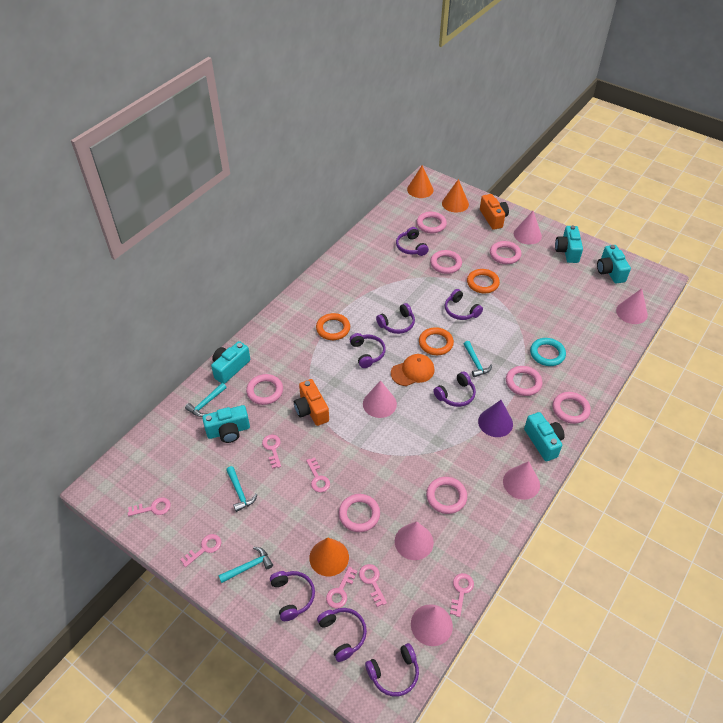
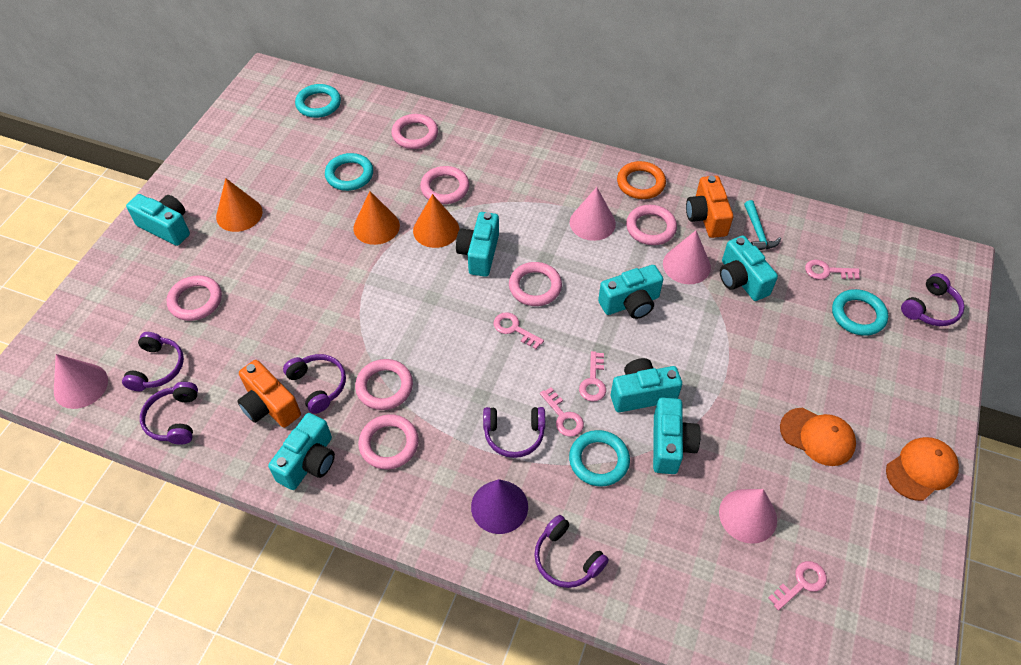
orange cap: [391,354,435,386] = 1 -> [780,408,856,466] [886,437,959,501] = 2
orange ring: [316,313,350,340] [419,327,454,355] [467,269,500,293] = 3 -> [617,161,666,199] = 1
pink cone: [363,380,397,418] [395,521,434,560] [411,604,453,646] [503,461,540,500] [514,211,542,244] [616,288,648,324] = 6 -> [54,354,108,409] [570,187,616,241] [663,230,711,284] [719,489,777,544] = 4
pink key: [128,497,171,516] [180,534,222,567] [262,435,281,469] [306,457,330,492] [326,567,357,608] [359,564,387,607] [450,573,474,617] = 7 -> [493,312,544,349] [540,387,584,437] [579,351,606,402] [768,561,827,611] [805,260,860,280] = 5
pink ring: [246,374,283,405] [339,494,380,532] [416,212,447,233] [426,477,467,514] [430,250,462,274] [490,241,521,264] [506,366,543,396] [553,392,591,424] = 8 -> [167,275,222,321] [355,359,413,410] [358,414,419,470] [391,114,438,149] [420,166,469,204] [509,262,562,306] [626,205,677,245] = 7
purple headphones: [270,571,315,621] [317,608,367,662] [350,333,386,368] [365,643,419,697] [376,303,415,334] [396,227,429,256] [433,371,476,407] [445,289,483,320] = 8 -> [122,332,184,391] [140,382,198,445] [283,354,346,414] [483,407,545,458] [534,515,609,588] [901,273,965,326] = 6
turquoise camera: [202,405,250,443] [211,341,250,384] [524,412,565,461] [555,225,583,263] [597,245,631,284] = 5 -> [126,194,190,246] [268,413,335,490] [456,212,499,277] [598,265,663,319] [611,358,682,412] [653,397,701,474] [720,236,778,301] = 7
turquoise hammer: [185,383,227,417] [218,547,273,583] [226,466,257,512] [464,341,492,377] = 4 -> [744,200,781,250] = 1
turquoise ring: [530,338,566,366] = 1 -> [295,84,341,118] [325,153,373,191] [569,430,630,487] [832,289,888,336] = 4

